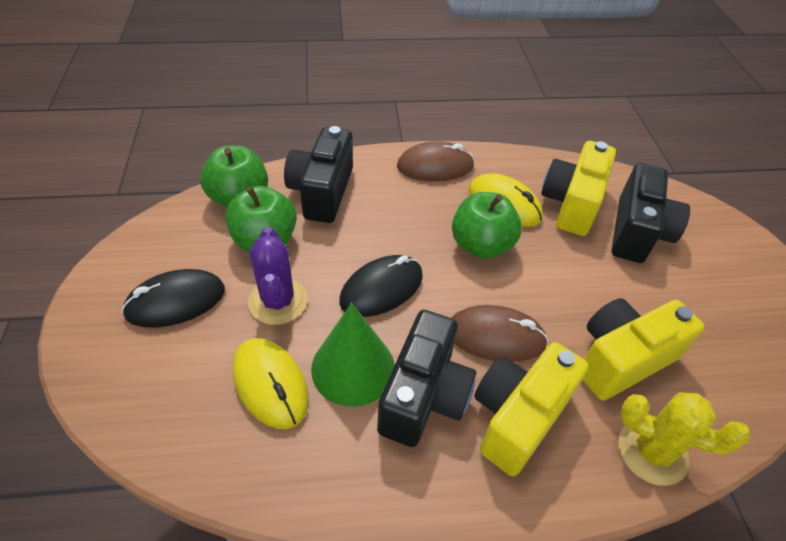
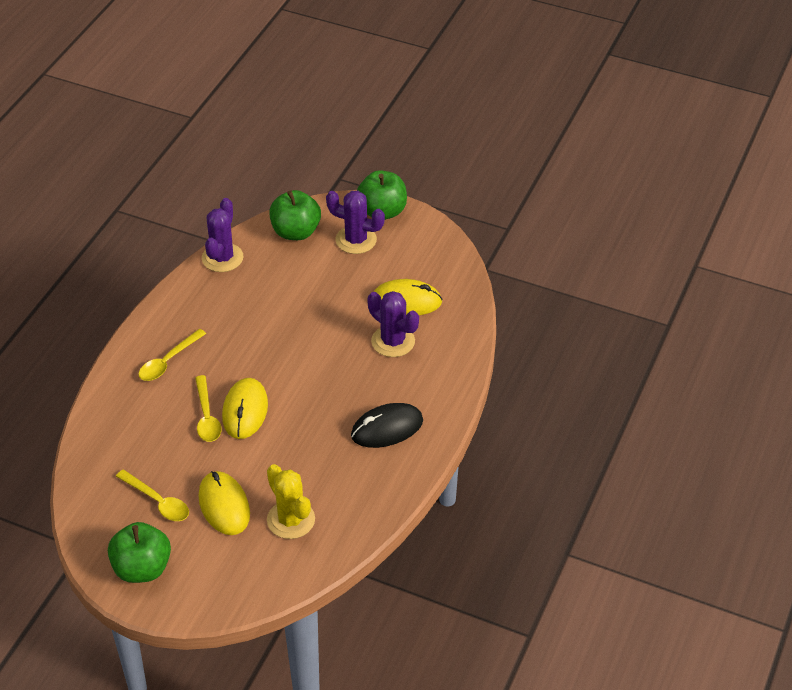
black camera: [284,126,353,223] [377,310,476,447] [612,163,690,263] = 3 -> none = 0
black mouse: [122,269,225,328] [339,255,423,317] = 2 -> [351,403,423,448] = 1
brown mouse: [397,141,475,181] [451,305,548,362] = 2 -> none = 0
green cone: [311,303,395,407] = 1 -> none = 0
purple cactus: [248,227,308,325] = 1 -> [202,198,244,272] [326,191,385,254] [368,291,419,357] = 3
yellow camera: [474,342,589,476] [541,141,616,236] [582,298,704,401] = 3 -> none = 0
yellow mouse: [233,338,309,429] [469,173,543,227] = 2 -> [199,471,250,535] [222,378,268,439] [373,279,443,315] = 3
yellow spoon: none = 0 -> [116,470,189,521] [138,329,206,381] [195,375,221,442] = 3

